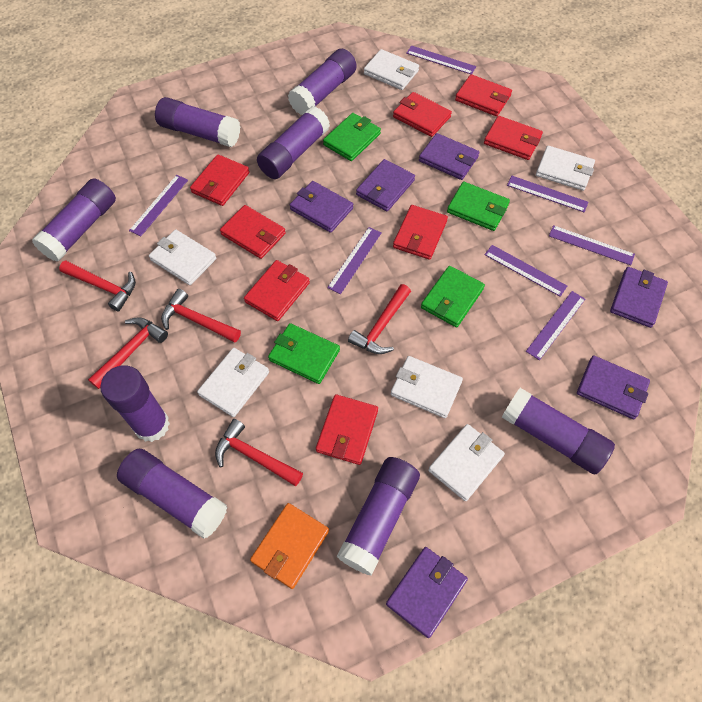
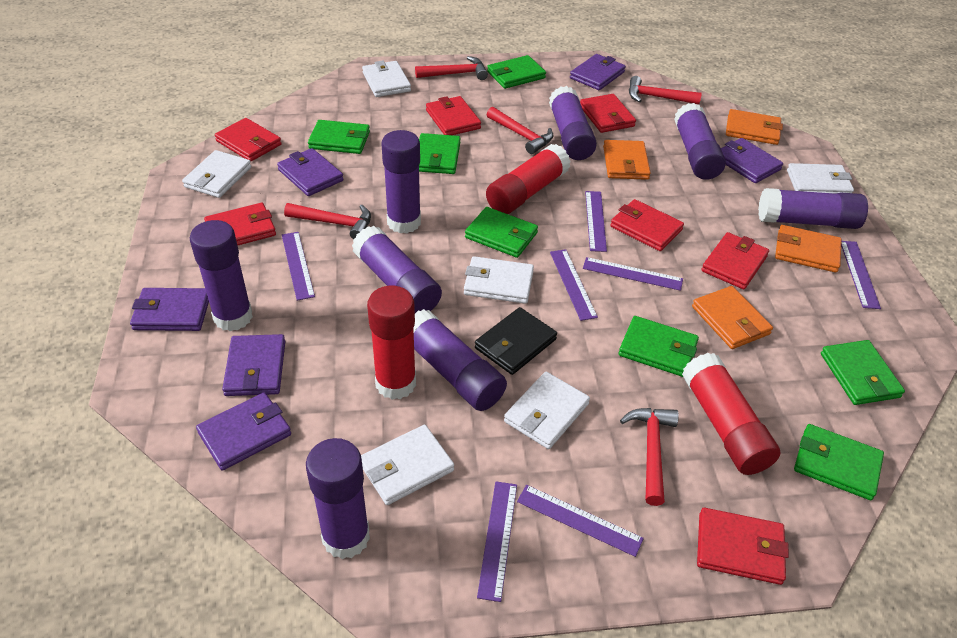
black wallet: none = 0 -> [475,307,557,375] = 1
green wallet: [268,323,340,384] [323,113,381,161] [421,266,485,327] [447,182,510,231] = 4 -> [308,120,370,154] [419,133,461,174] [465,207,538,258] [487,55,546,89] [619,316,699,377] [794,424,884,500] [821,340,905,405] = 7
orange wallet: [250,503,329,589] = 1 -> [603,140,651,180] [692,286,773,349] [726,109,783,145] [775,225,842,273] = 4
red glue stick: none = 0 -> [367,286,416,400] [486,144,571,214] [682,353,781,475] = 3
red wallet: [190,154,249,206] [220,205,286,259] [244,260,310,321] [316,394,378,465] [393,92,452,137] [393,205,448,260] [455,74,512,116] [484,116,543,160] = 8 -> [204,203,276,245] [215,118,282,161] [426,96,481,135] [580,94,636,133] [610,199,684,251] [697,508,789,585] [701,232,769,289] = 7

